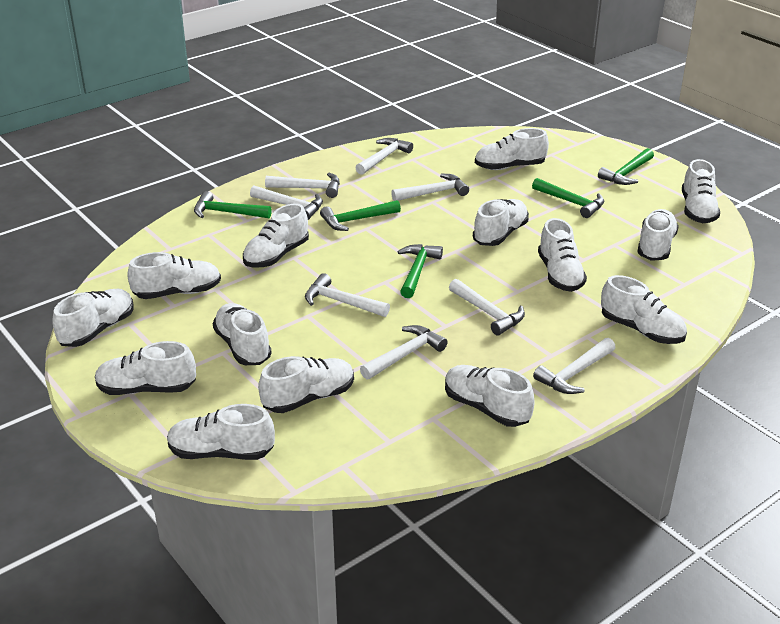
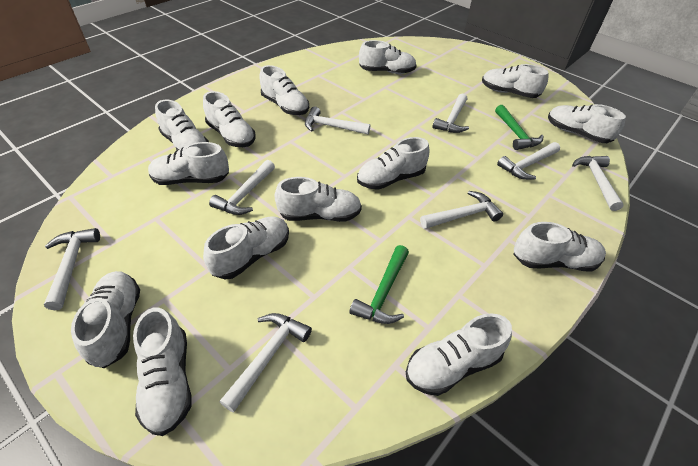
green hammer: [194,191,272,218] [320,200,401,231] [398,244,443,298] [532,178,604,218] [598,148,654,185] = 5 -> [349,245,409,324] [495,105,544,150] = 2

